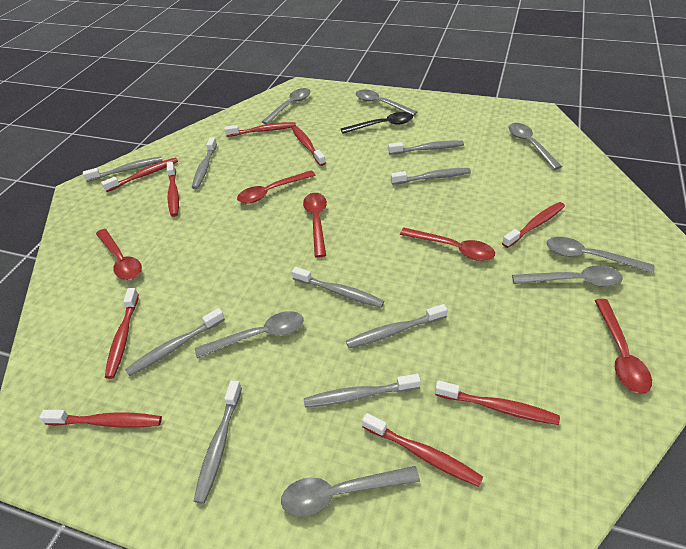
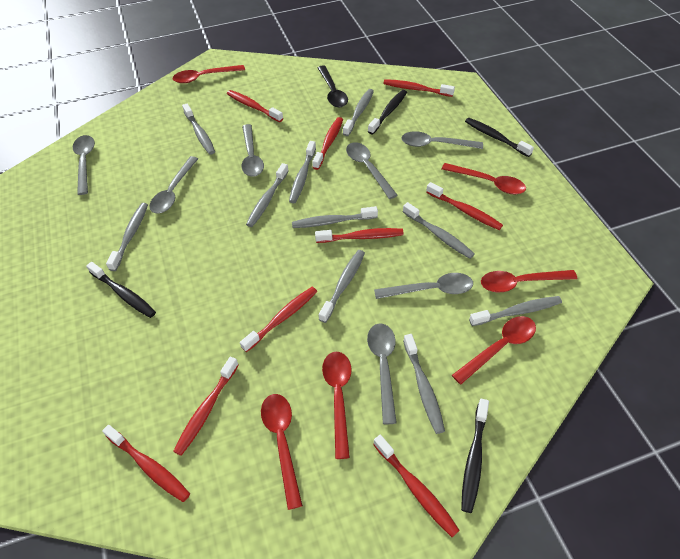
black toothbrush: none = 0 -> [86,262,156,318] [368,90,407,134] [461,399,489,513] [465,118,534,157] = 4
grey toothbrush: [83,157,162,182] [125,308,225,376] [192,137,217,189] [194,380,242,504] [292,267,384,308] [304,374,421,407] [346,304,448,348] [388,140,464,155] [391,168,471,185] = 9 -> [106,203,148,271] [182,103,215,155] [246,163,289,227] [289,141,316,203] [292,206,378,228] [319,250,365,323] [343,89,374,136] [403,202,475,259] [403,334,445,434] [469,296,562,326] = 10
red spoon: [96,229,142,280] [237,170,316,203] [303,193,327,258] [400,228,495,261] [594,299,652,394] = 5 -> [173,65,245,83] [261,394,303,510] [322,352,351,459] [442,163,526,195] [452,316,536,385] [481,270,577,292] = 6

